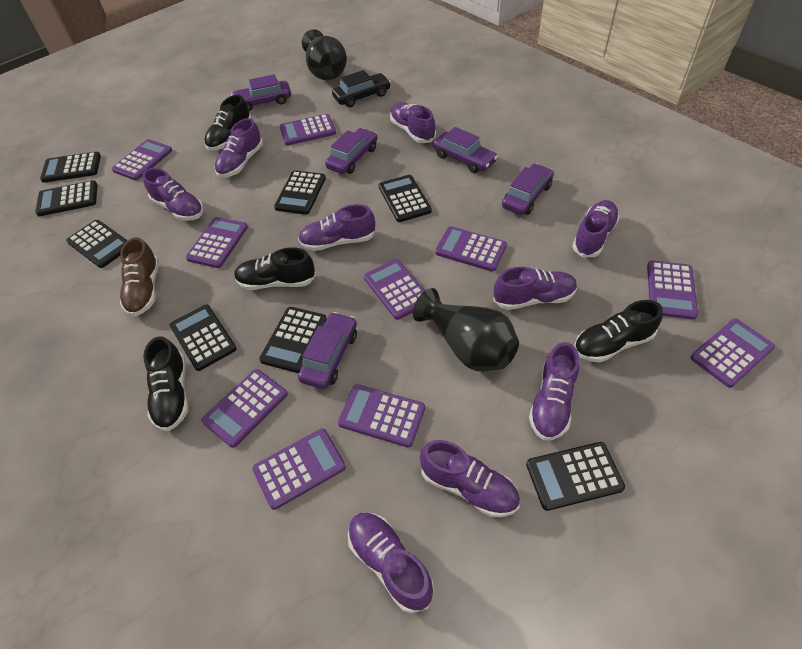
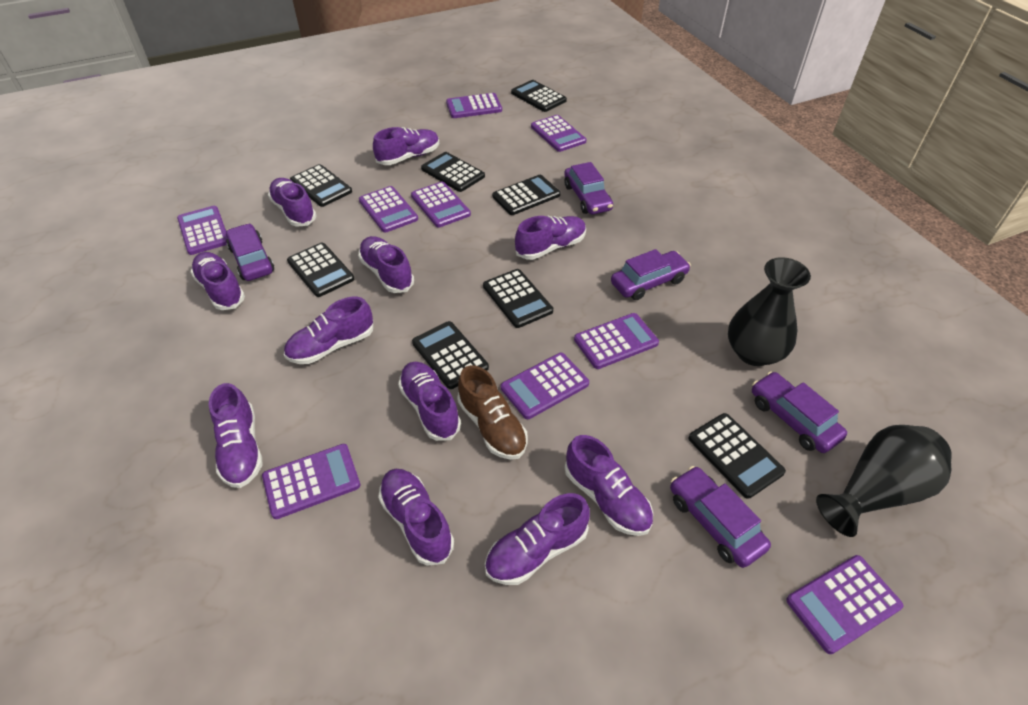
black car: [332,70,391,107] = 1 -> none = 0
black shoe: [143,336,188,432] [204,95,252,151] [234,247,316,290] [574,300,663,362] = 4 -> none = 0
purple calculator: [112,139,172,181] [186,217,248,268] [201,369,288,448] [252,428,346,510] [280,114,336,146] [338,384,425,448] [364,259,425,320] [435,226,507,272] [647,261,698,320] [690,318,775,388] = 10 -> [177,206,227,255] [262,444,360,519] [359,186,418,233] [411,182,471,227] [446,93,502,118] [501,353,589,419] [531,115,586,152] [574,313,659,369] [786,555,903,654] = 9
purple shoe: [142,168,204,221] [214,118,263,178] [298,204,376,251] [348,512,434,614] [390,102,436,143] [420,440,520,517] [493,267,577,310] [529,342,580,440] [572,200,619,257] = 9 -> [190,252,245,310] [209,383,263,488] [268,178,317,227] [284,297,373,364] [358,236,414,293] [373,127,439,165] [378,469,454,566] [398,362,461,441] [485,493,590,585] [515,216,586,260] [565,435,653,536] = 11

